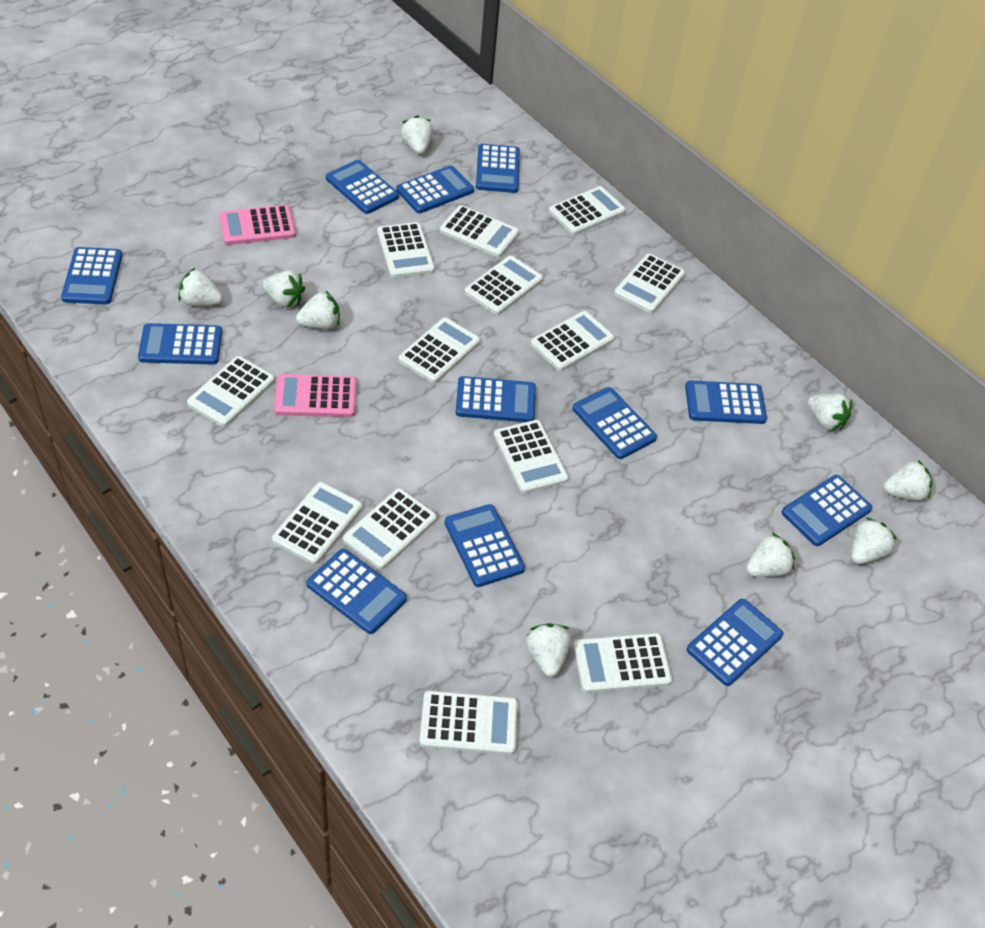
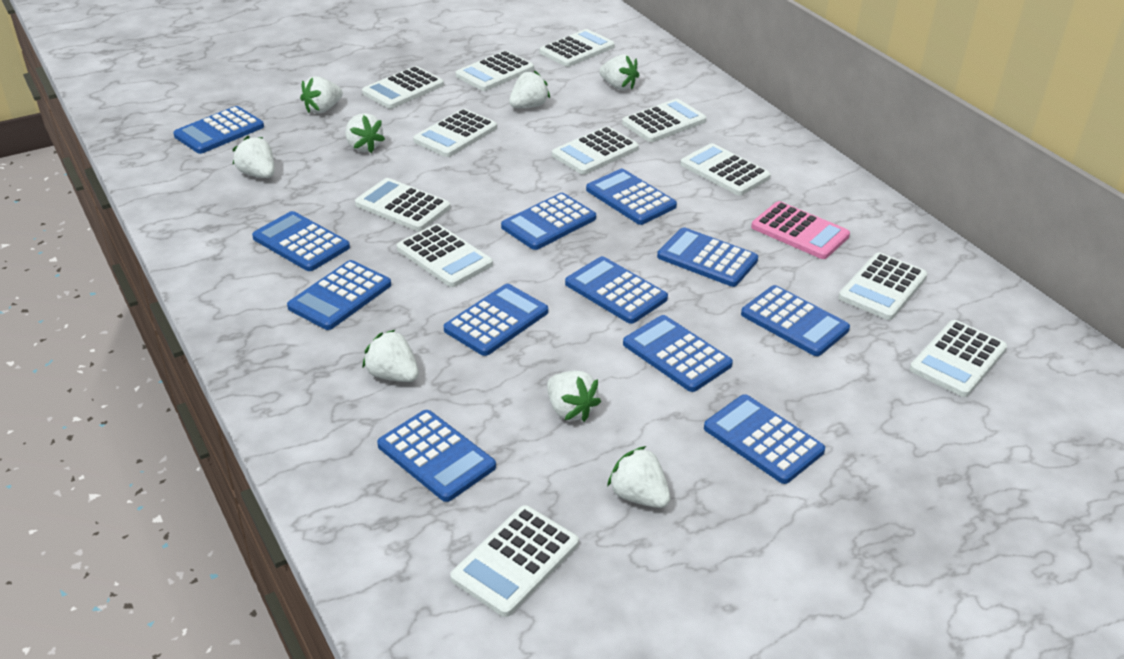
pink calculator: [219,205,296,245] [274,374,357,417] = 2 -> [751,201,850,259] = 1
white calculator: [187,356,275,427] [272,482,362,565] [343,488,437,570] [377,222,435,278] [398,318,480,383] [419,690,518,755] [440,205,519,257] [465,256,543,315] [494,420,569,494] [531,311,615,371] [549,186,626,235] [573,633,672,693] [614,253,685,313] = 13 -> [355,178,450,231] [362,66,444,109] [396,224,493,287] [413,109,497,157] [450,505,579,617] [455,50,534,91] [540,29,615,67] [552,126,639,175] [622,99,706,142] [680,143,771,196] [839,252,927,320] [910,320,1007,397] = 12
white strawberry: [178,268,223,306] [263,270,305,308] [296,291,340,329] [401,115,433,154] [526,623,571,677] [746,533,795,577] [807,393,852,431] [851,517,897,564] [883,460,932,501] = 9 -> [232,136,275,178] [300,76,343,114] [345,113,385,153] [362,329,419,382] [509,70,550,108] [547,371,601,422] [599,54,639,90] [607,446,670,508] = 8

